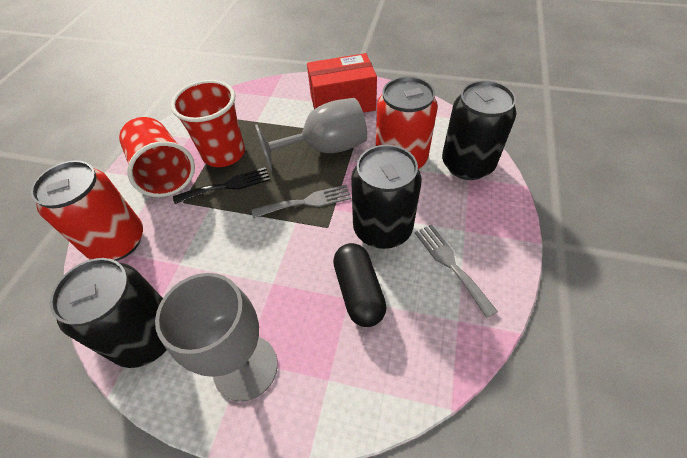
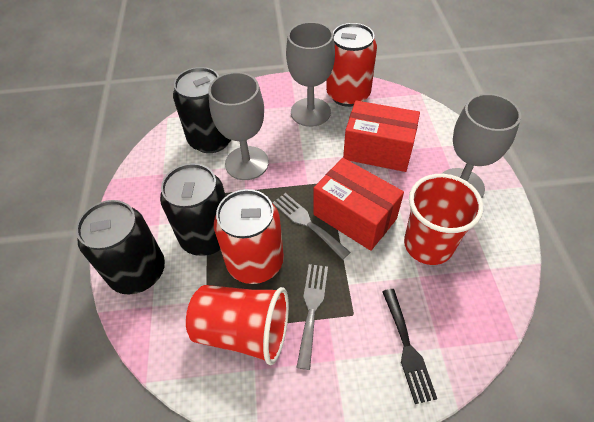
black capsule: [333,243,387,327] = 1 -> none = 0
grey goblet: [155,273,278,402] [255,98,367,172] = 2 -> [208,72,269,180] [286,22,335,127] [442,93,521,198] = 3
red box: [307,53,377,113] = 1 -> [313,158,404,251] [343,101,420,172] = 2

